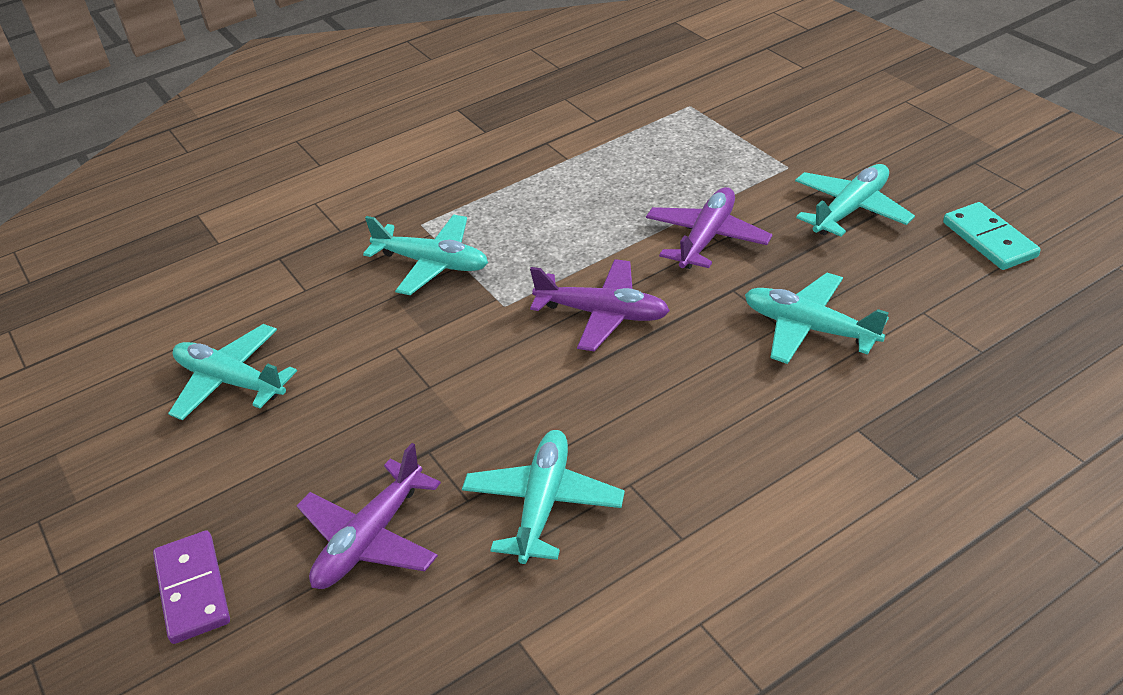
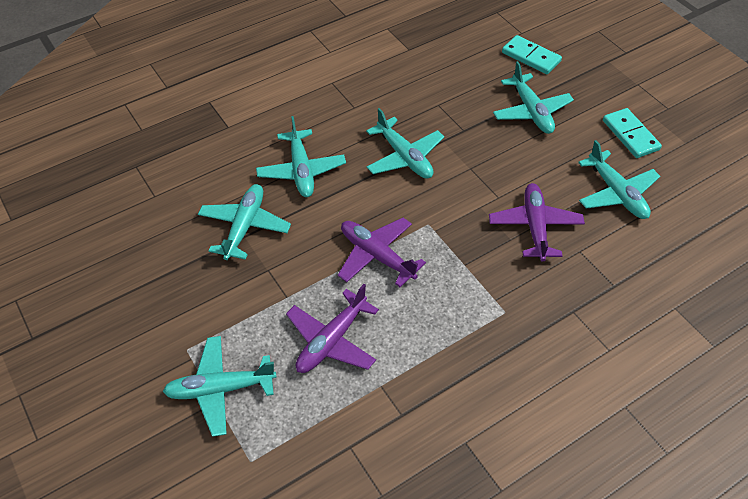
purple domino: [153,530,230,644] = 1 -> none = 0
turquoise domino: [943,202,1041,270] = 1 -> [502,35,562,74] [603,108,662,158] = 2
turquoise plane: [168,324,297,420] [363,214,488,295] [462,430,625,564] [745,273,889,364] [795,164,915,237] = 5 -> [163,336,276,437] [198,184,291,260] [256,116,346,197] [366,108,444,179] [493,61,574,134] [578,140,660,219] = 6

